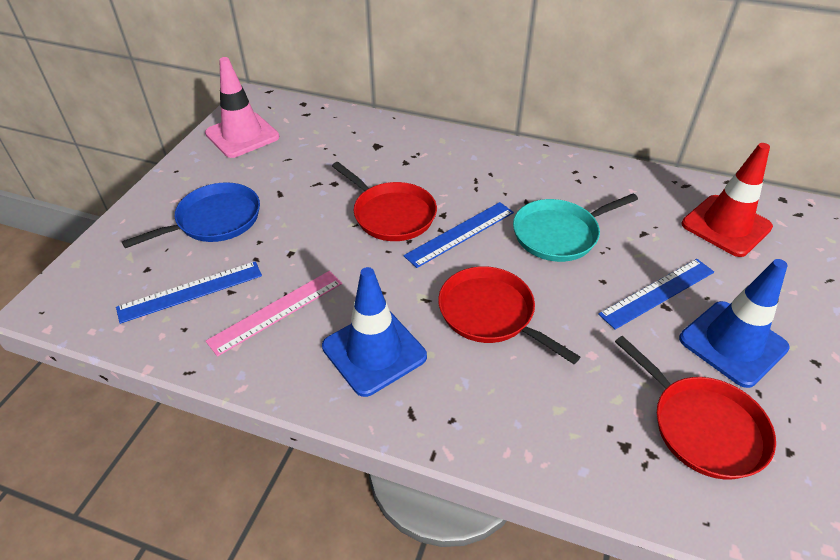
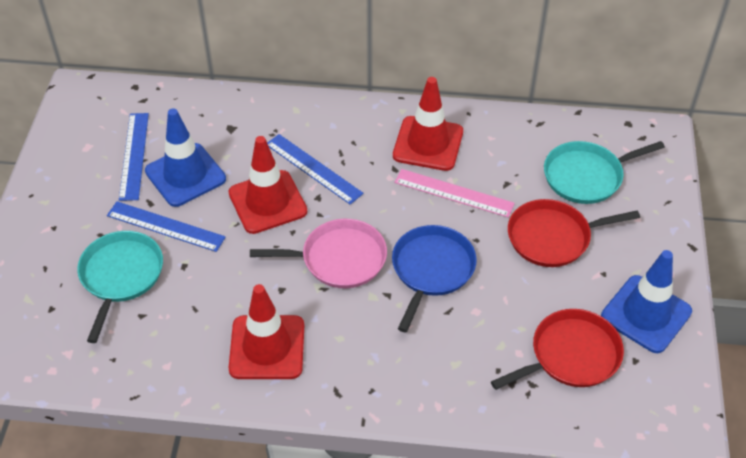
pink pan: none = 0 -> [250,219,387,288] = 1
pink traffic cone: [205,57,279,158] = 1 -> none = 0
red pan: [332,162,437,241] [438,266,580,364] [615,336,776,480] = 3 -> [491,309,624,390] [508,199,640,267] = 2
red traffic cone: [682,143,773,257] = 1 -> [229,136,307,234] [229,284,304,379] [393,77,463,171] = 3
turquoise pan: [513,194,638,262] = 1 -> [77,231,163,343] [544,141,665,204] = 2

